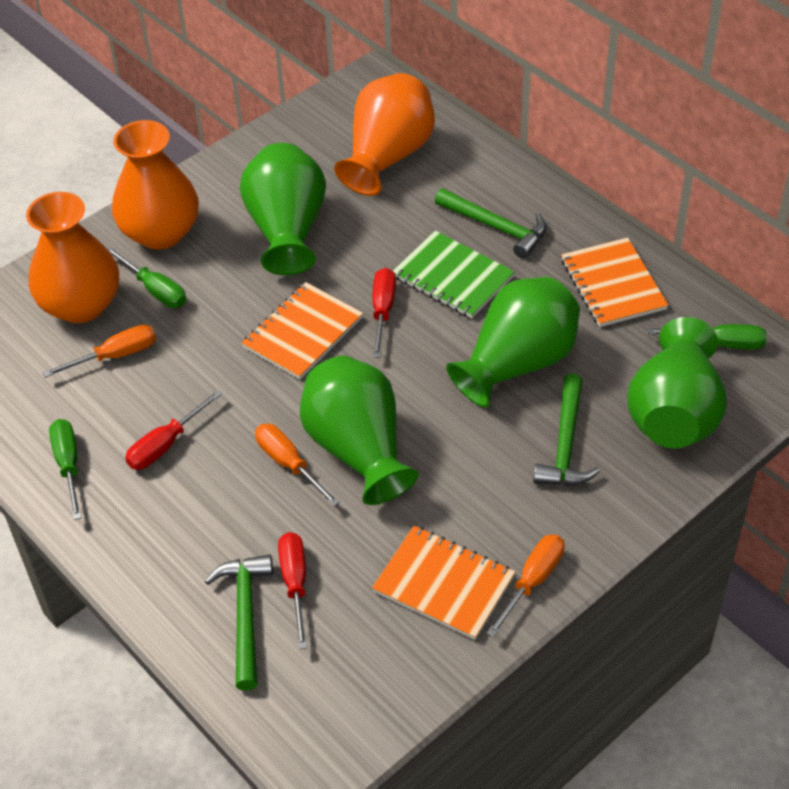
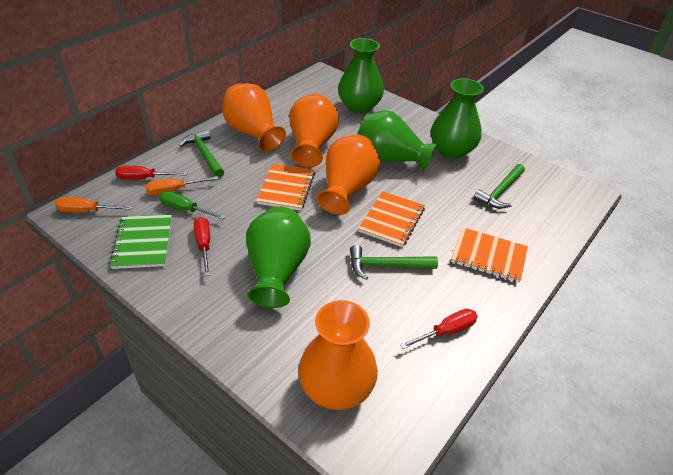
green screwdriver: [49,419,82,520] [108,247,186,308] [647,324,767,350] = 3 -> [159,191,226,219] = 1
orange screwdriver: [42,325,156,378] [255,424,340,507] [486,534,564,638] = 3 -> [55,197,133,213] [145,176,218,195] = 2
orange vase: [26,192,119,323] [112,120,199,249] [334,73,435,196] = 3 -> [222,83,286,152] [289,94,339,167] [298,300,378,410] [317,134,380,215] = 4

